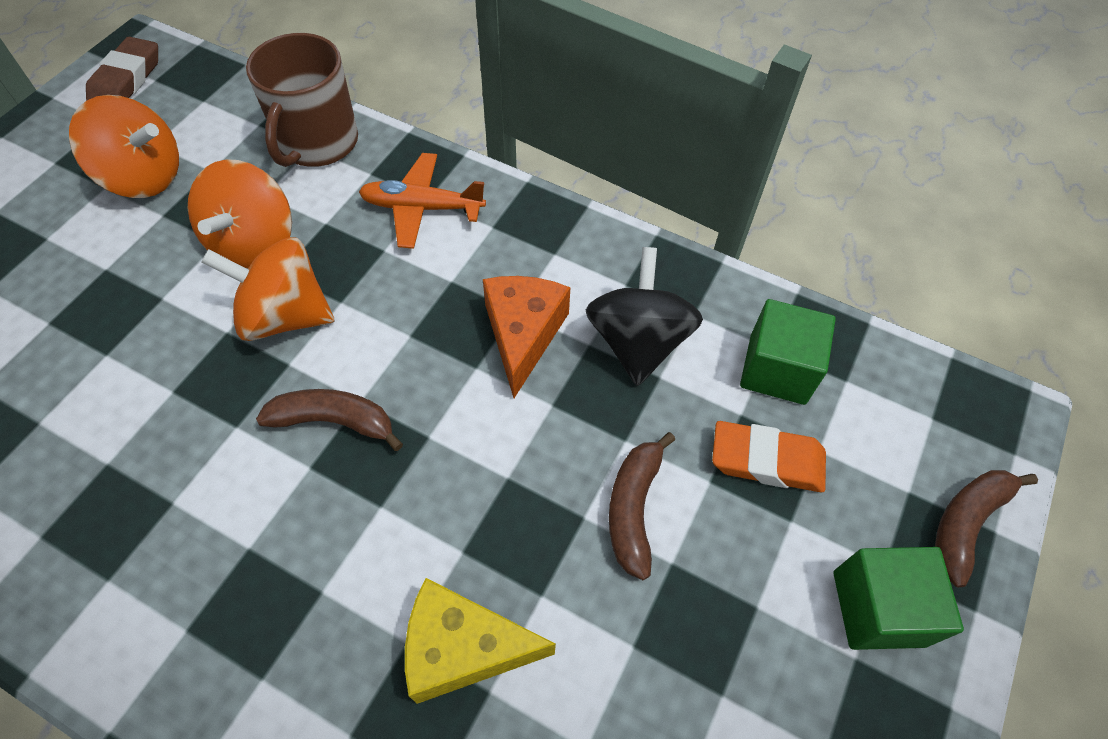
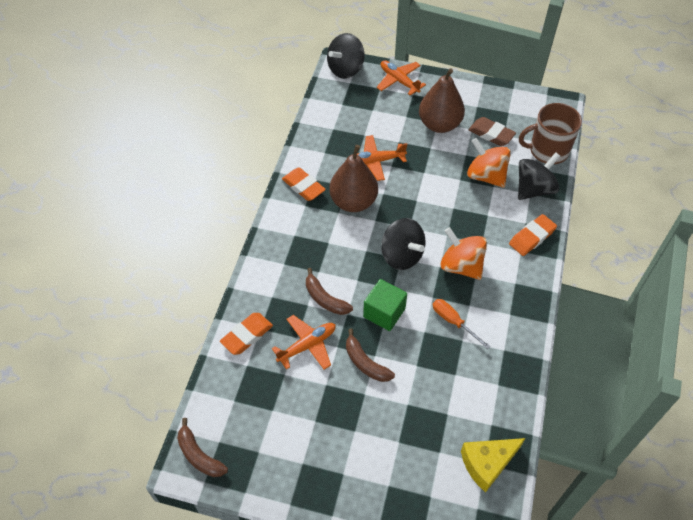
black spinning top: [586,247,703,386] = 1 -> [327,33,364,79] [381,218,426,270] [518,152,560,200] = 3
brown pear: none = 0 -> [329,145,378,212] [419,68,465,133] = 2
green cube: [740,299,836,405] [834,547,964,650] = 2 -> [363,279,407,331] = 1
orange cheese: [483,276,570,398] = 1 -> none = 0
orange eraser: [712,421,826,492] = 1 -> [220,313,273,355] [282,167,326,201] [509,214,557,256] = 3
orange plane: [359,153,486,249] = 1 -> [272,315,336,370] [357,135,407,181] [377,60,426,95] = 3
orange screwdriver: none = 0 -> [433,299,490,349] = 1
orange spinning top: [69,95,179,198] [188,159,292,269] [201,237,335,341] = 3 -> [441,227,487,280] [467,138,511,188] = 2

